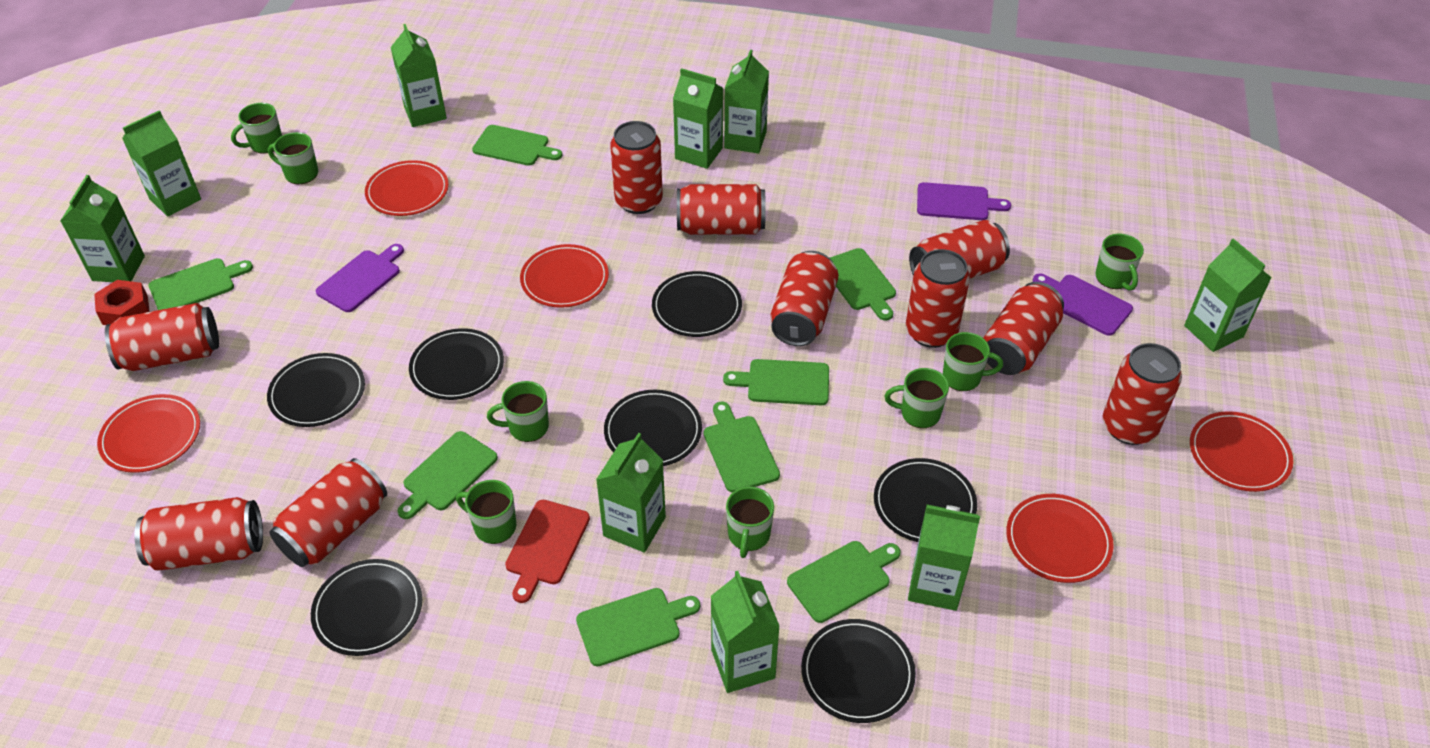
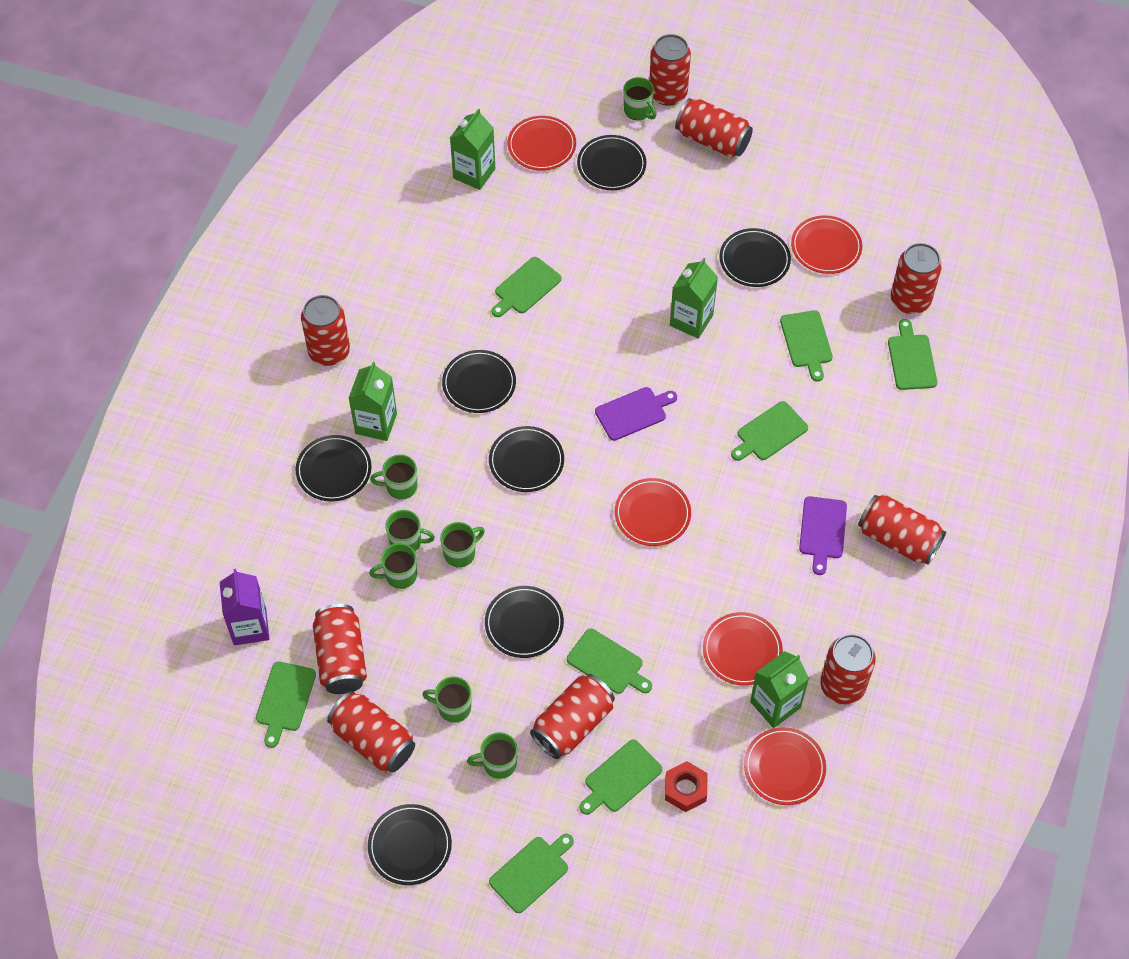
green carton: [60,175,145,282] [122,110,201,217] [390,24,447,127] [596,433,666,553] [673,68,723,169] [711,571,780,693] [724,49,769,153] [908,504,980,611] [1184,239,1272,352] = 9 -> [349,362,397,441] [450,109,495,190] [670,258,718,339] [750,651,809,728] = 4
green mug: [231,103,282,154] [268,132,318,184] [456,480,516,544] [487,381,549,442] [726,487,774,558] [885,368,949,428] [943,332,1003,391] [1095,234,1144,291] = 8 -> [369,543,417,589] [370,454,417,500] [385,510,435,552] [422,676,472,723] [440,522,485,568] [467,732,518,779] [623,77,657,120] = 7
purple carton: none = 0 -> [220,569,269,645] = 1
purple cutting board: [316,244,404,312] [917,182,1011,220] [1033,273,1133,336] = 3 -> [595,387,677,441] [799,496,847,575] = 2
red can: [105,303,219,371] [134,497,263,571] [270,458,387,567] [610,121,663,214] [677,184,766,235] [770,251,838,346] [906,249,970,348] [909,220,1010,278] [984,282,1064,375] [1103,343,1182,445] = 10 -> [301,295,350,366] [313,604,367,694] [327,691,415,773] [530,674,615,759] [649,34,691,106] [675,98,753,158] [820,634,876,705] [858,494,946,565] [891,243,942,314] = 9
red cutting board: [505,500,590,603] = 1 -> none = 0

